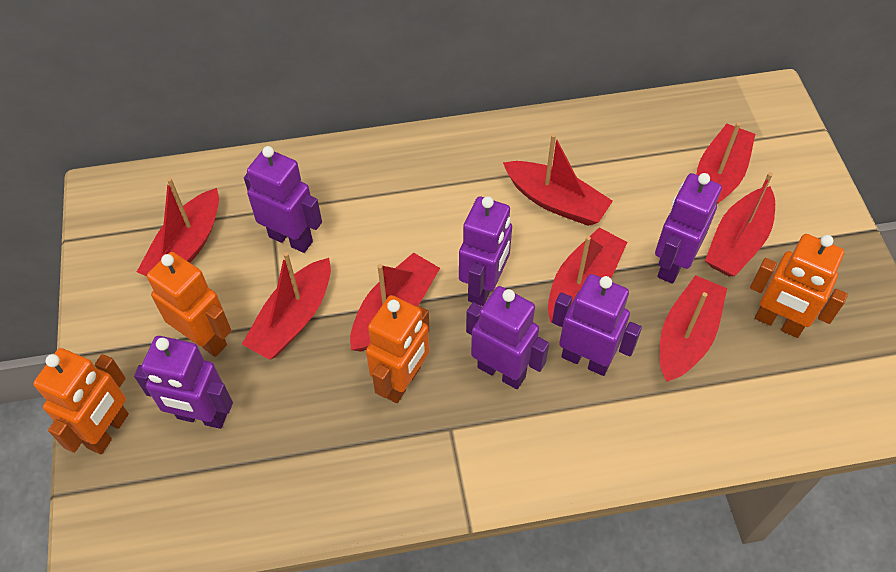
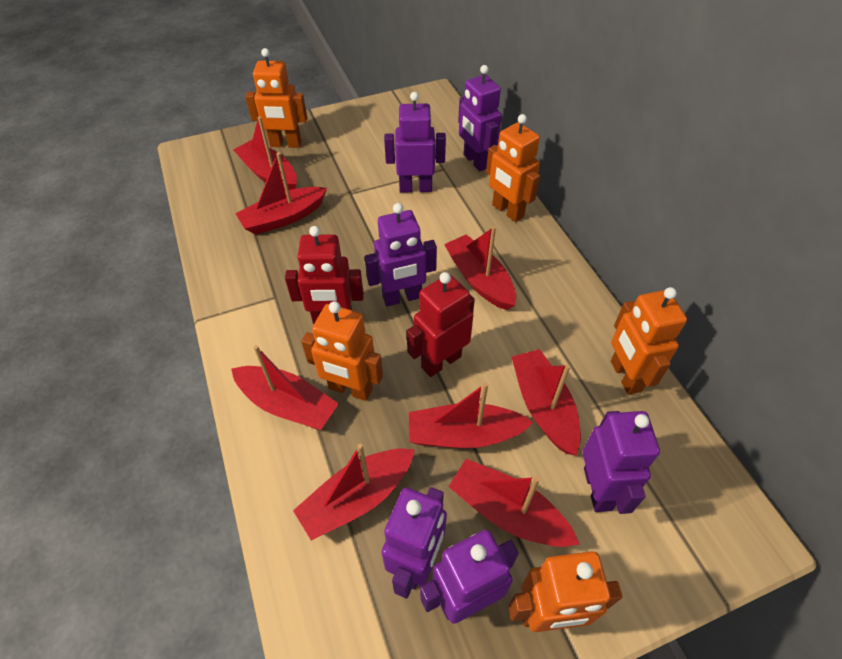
orange robot: [33,348,129,454] [147,252,232,357] [366,295,430,403] [750,234,848,338] = 4 -> [245,48,307,148] [301,301,383,401] [486,114,540,222] [508,551,623,632] [611,287,687,395] = 5
red robot: none = 0 -> [285,226,364,324] [407,272,475,377] = 2

